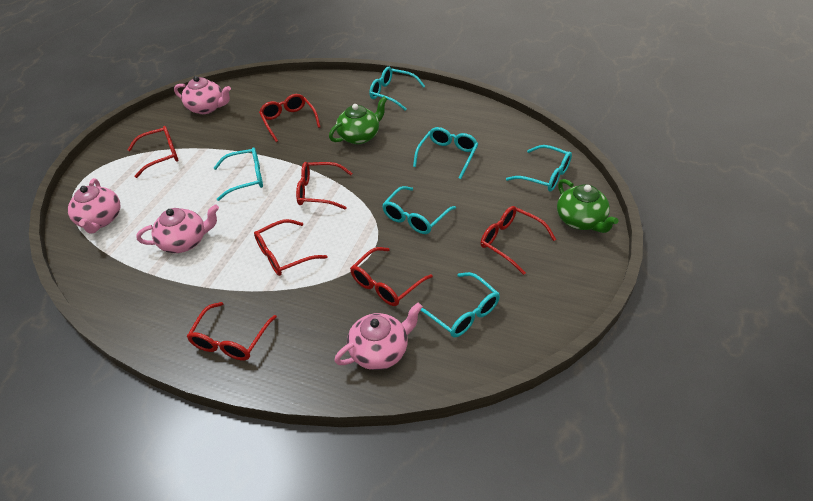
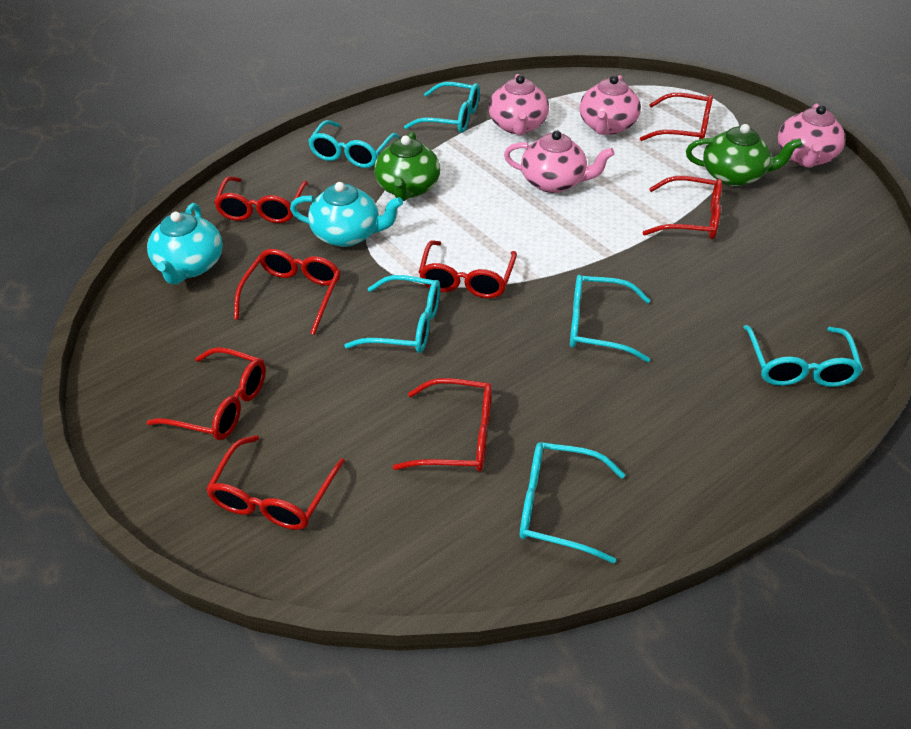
red glasses: [128,126,178,178] [187,302,277,360] [254,219,327,276] [259,94,320,142] [296,162,352,209] [350,247,433,306] [481,206,556,275] = 7 -> [147,347,266,440] [206,435,345,530] [214,176,309,223] [234,249,340,335] [393,378,492,472] [419,240,517,298] [640,93,713,146] [642,176,722,239] = 8
turquoise teapot: none = 0 -> [147,203,223,284] [290,182,403,247] = 2

